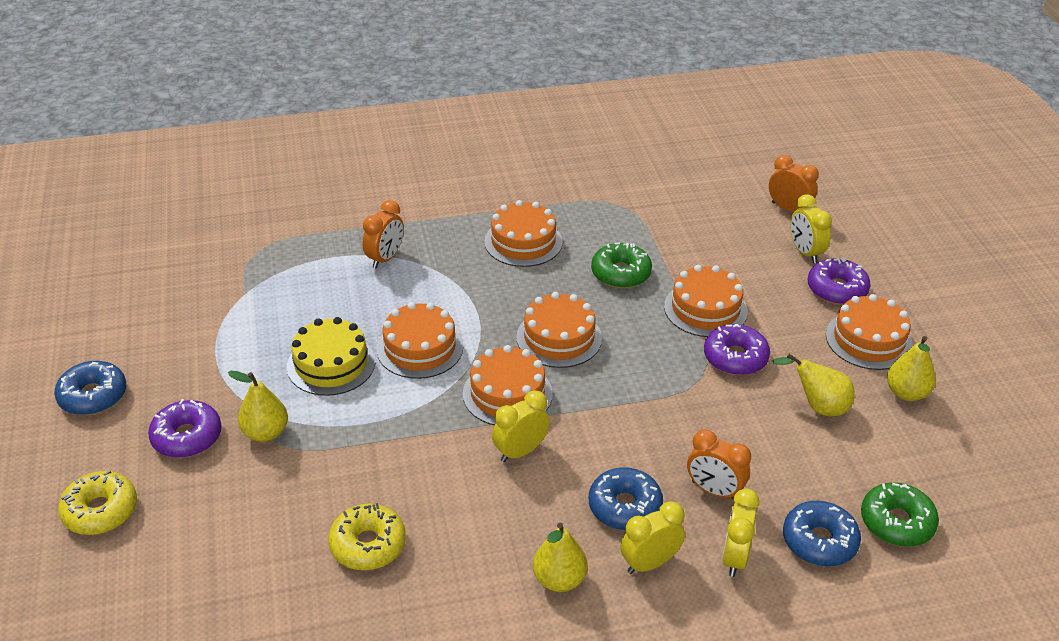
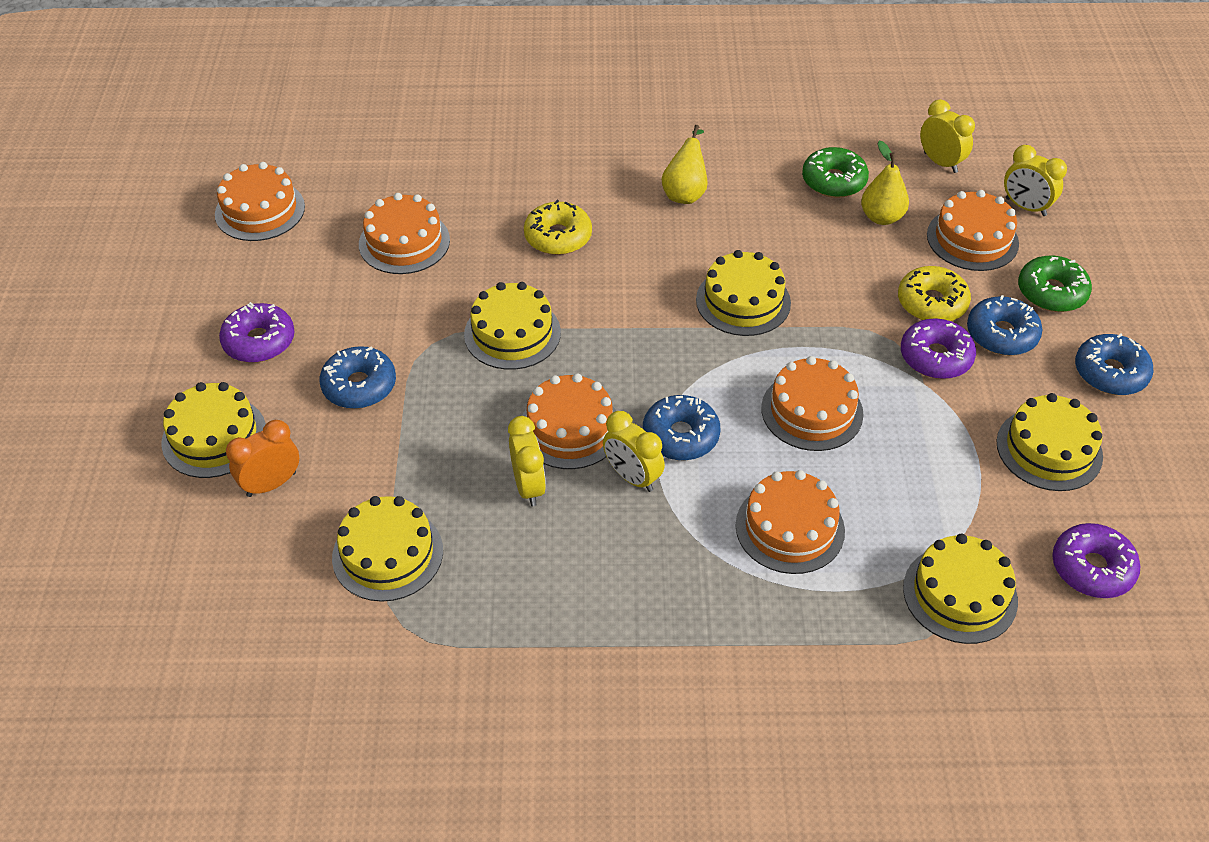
blue donut: [54,361,126,415] [589,467,663,530] [783,501,861,567] = 3 -> [320,346,396,409] [643,395,720,460] [967,295,1042,356] [1075,333,1153,395] = 4
orange clock: [363,200,404,269] [687,429,751,499] [769,155,819,212] = 3 -> [226,420,299,497] = 1
yellow cake: [287,317,375,396] = 1 -> [162,382,266,478] [332,496,443,602] [464,282,561,370] [696,250,791,336] [903,533,1018,644] [996,393,1103,491] = 6
yellow pear: [228,371,288,442] [533,523,588,592] [772,354,854,416] [887,336,936,401] = 4 -> [661,125,708,204] [861,141,909,225] = 2

